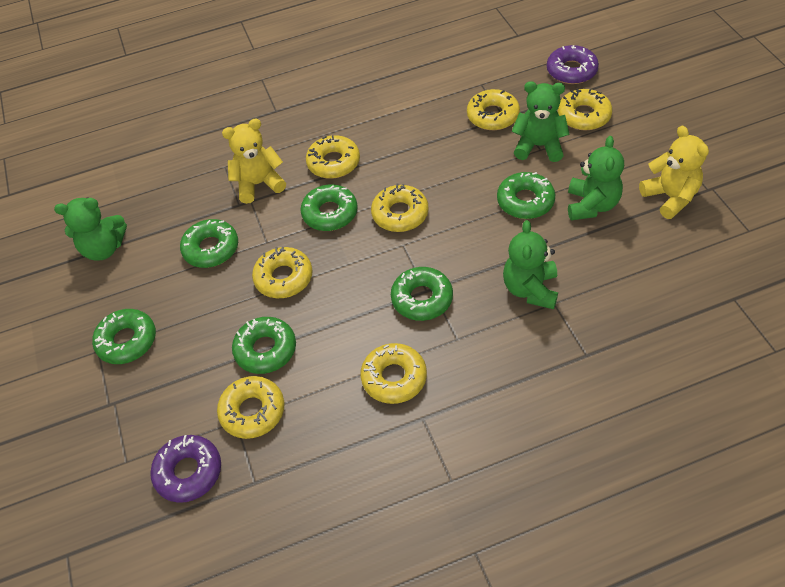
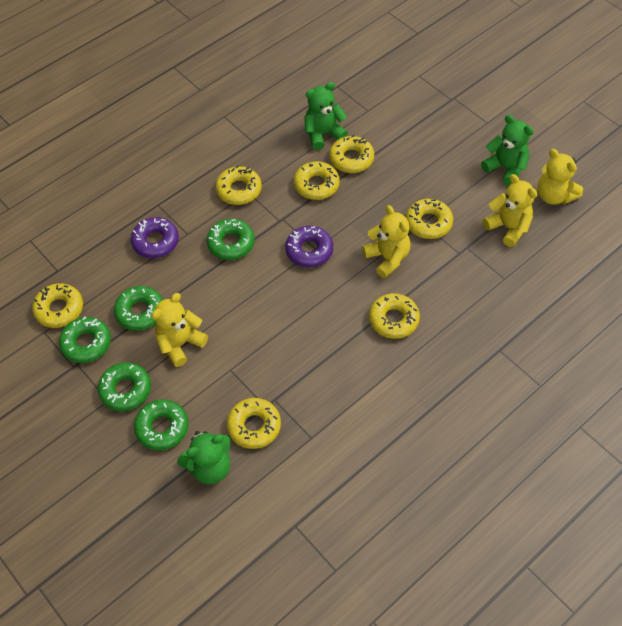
green donut: [92,309,156,364] [180,219,238,268] [232,317,296,374] [300,184,358,231] [391,267,453,321] [497,172,555,219] = 6 -> [59,316,111,363] [98,362,151,411] [114,286,163,331] [134,399,188,451] [207,219,255,260] = 5
green teddy bear: [54,197,127,261] [503,220,558,309] [512,81,570,162] [568,136,624,220] = 4 -> [177,431,230,484] [304,82,348,150] [481,115,534,186] = 3
yellow teddy bear: [222,118,286,204] [639,126,709,219] = 2 -> [151,293,208,367] [362,205,410,278] [483,174,538,247] [538,149,583,205] = 4

